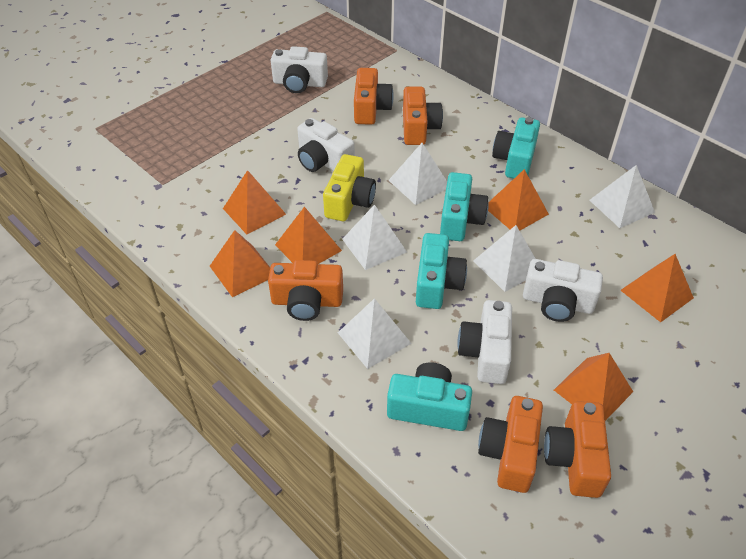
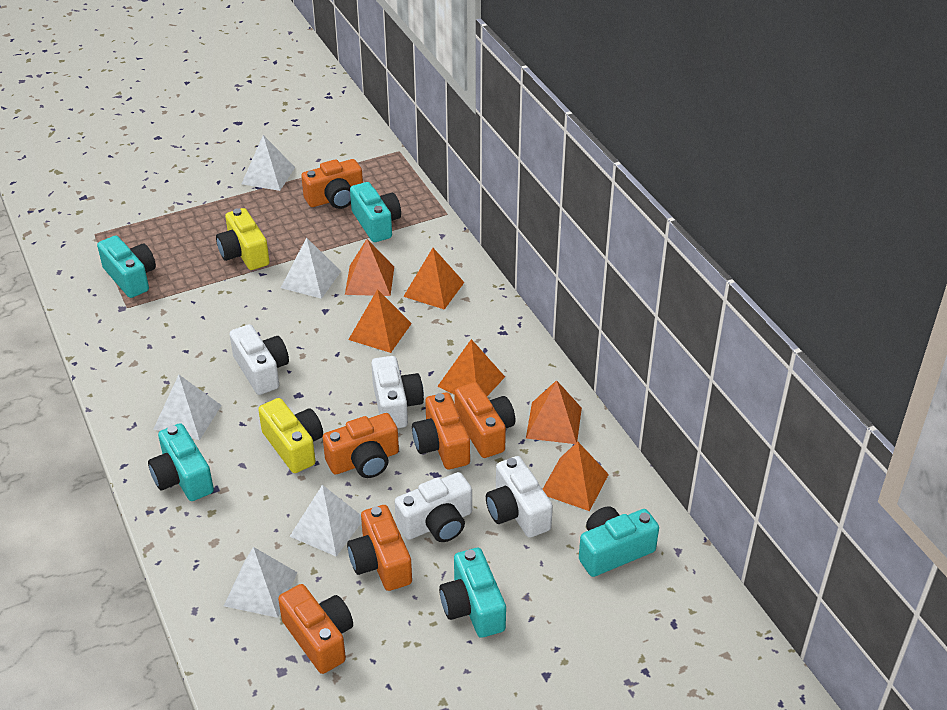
orange camera: [268,260,343,321] [354,68,394,125] [403,87,443,145] [478,396,543,493] [544,401,611,498] = 5 -> [278,584,353,674] [301,159,363,209] [323,413,399,478] [347,505,412,591] [412,392,470,469] [454,382,515,458] = 6
turquoise camera: [387,362,472,431] [416,233,467,309] [440,172,489,241] [492,117,540,179] = 4 -> [97,236,156,298] [148,423,214,501] [350,182,401,242] [439,548,506,638] [579,506,659,577] = 5
yellow camera: [323,154,376,221] = 1 -> [216,208,270,270] [258,398,323,473] = 2

